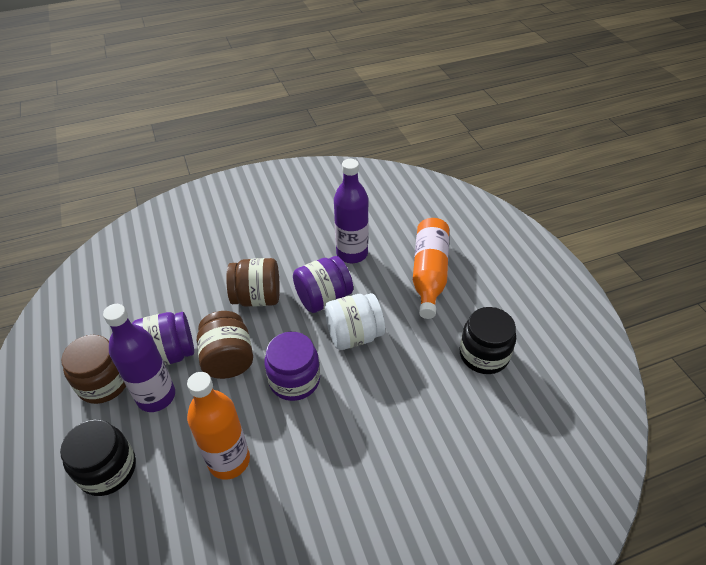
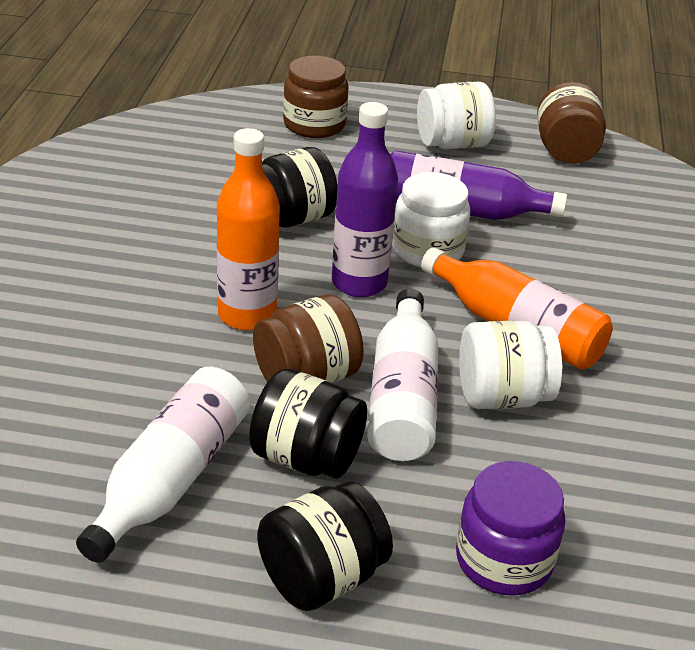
black jar: [60,419,136,496] [460,307,516,374] = 2 -> [249,369,367,479] [257,481,393,611] [262,147,338,228] = 3
purple jar: [132,312,194,366] [264,332,320,401] [293,256,353,313] = 3 -> [456,461,565,596] = 1
white bottle: none = 0 -> [76,367,250,563] [367,288,438,461] = 2
white jar: [325,293,385,350] = 1 -> [392,172,471,267] [417,82,496,149] [459,321,562,409] = 3

